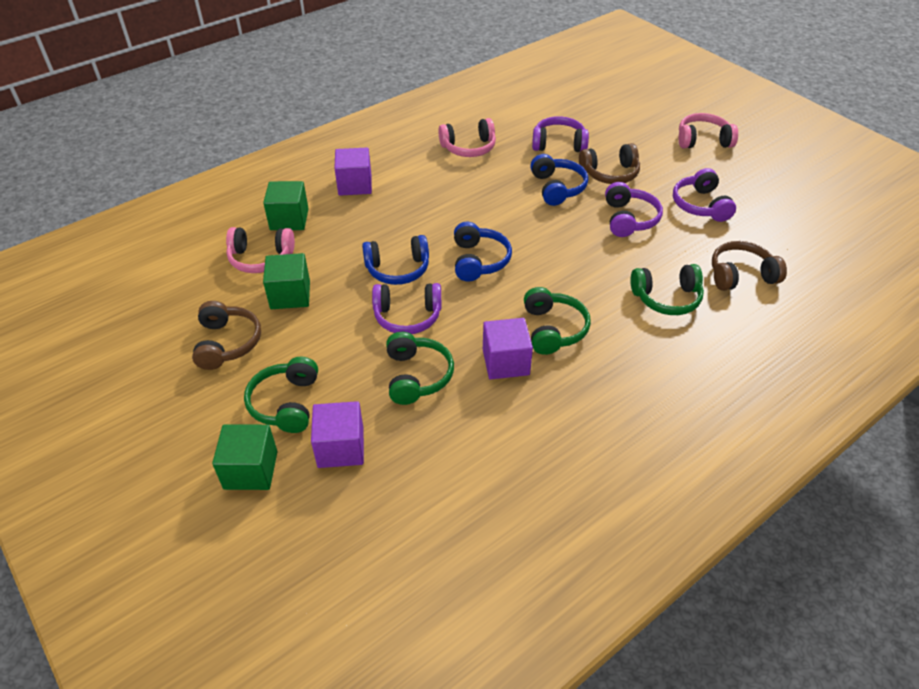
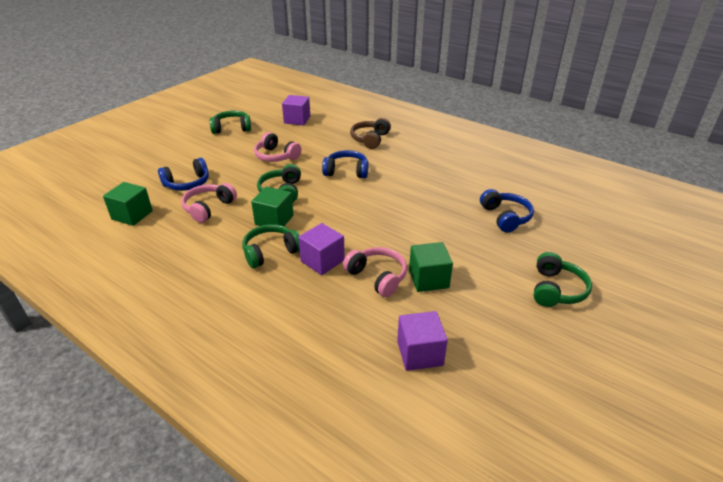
brown headphones: [192,301,261,370] [579,143,640,184] [712,241,787,291] = 3 -> [350,118,391,149] = 1
purple headphones: [372,283,441,334] [532,116,589,152] [605,182,663,237] [673,168,736,222] = 4 -> none = 0

